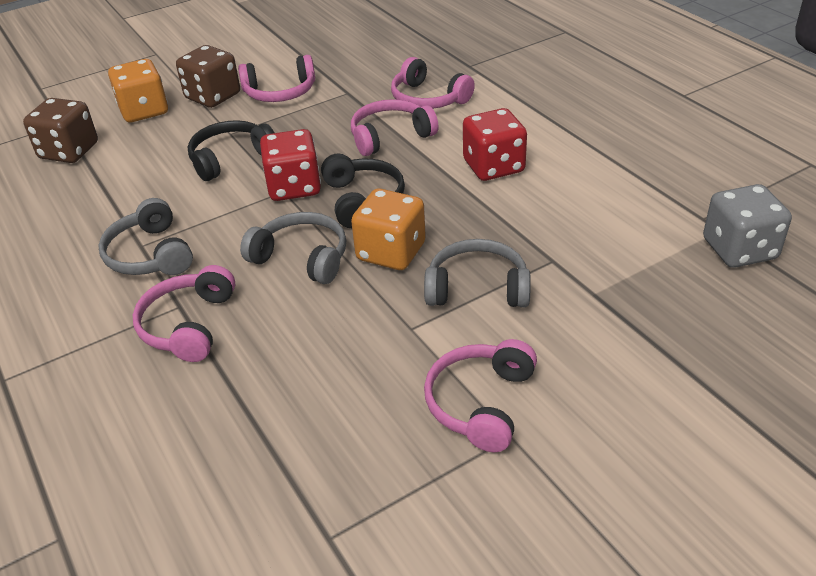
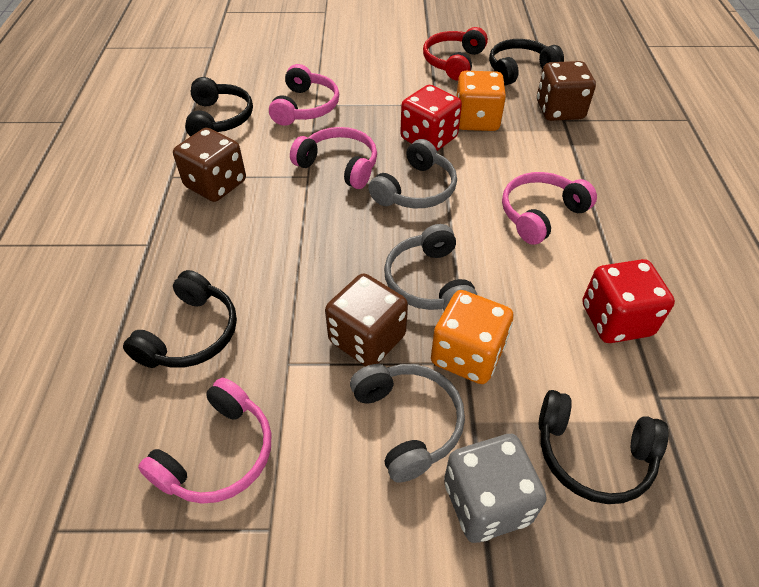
black headphones: [188,120,274,181] [321,154,405,228] = 2 -> [123,270,237,368] [185,77,253,137] [489,39,564,86] [539,390,668,504] = 4
brown dice: [23,98,98,163] [176,45,240,108] = 2 -> [173,128,246,202] [325,273,408,367] [537,61,596,121] = 3
pink headphones: [133,265,235,362] [238,55,315,102] [351,99,439,156] [391,57,475,109] [424,339,537,452] = 5 -> [138,378,271,504] [269,64,339,126] [290,127,377,189] [502,172,597,245] = 4
red headphones: none = 0 -> [423,27,488,81] = 1

